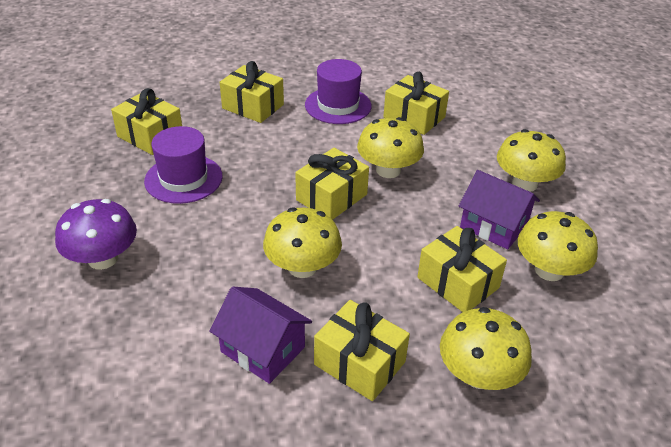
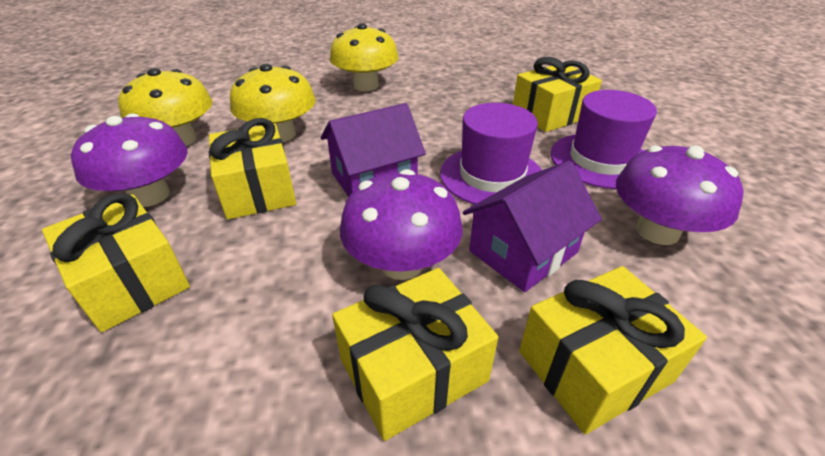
purple mushroom: [55,199,137,270] = 1 -> [71,113,188,207] [340,169,462,280] [616,145,744,245] = 3
yellow gift: [111,88,182,155] [220,61,284,123] [295,148,369,220] [314,300,410,401] [383,72,449,135] [417,226,507,312] = 6 -> [42,193,190,332] [209,118,296,220] [332,268,498,441] [513,57,602,132] [519,266,707,434] = 5
yellow mushroom: [263,207,342,278] [357,117,424,178] [440,307,532,390] [497,129,566,192] [518,211,598,281] = 5 -> [118,68,212,146] [230,64,316,142] [330,23,399,91] = 3

